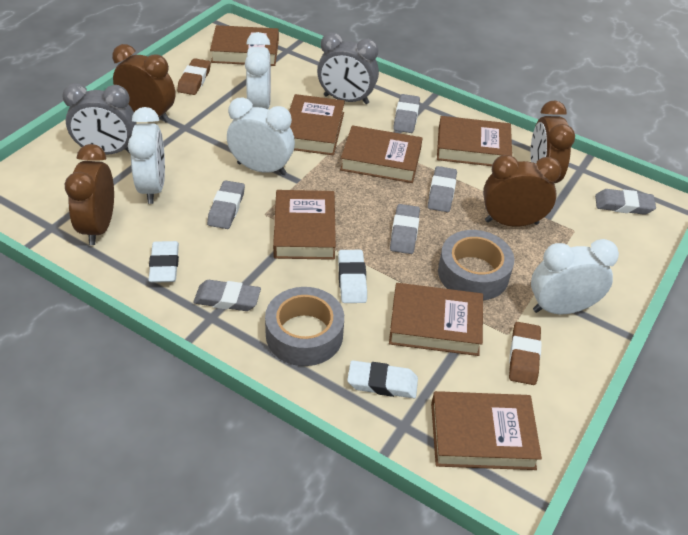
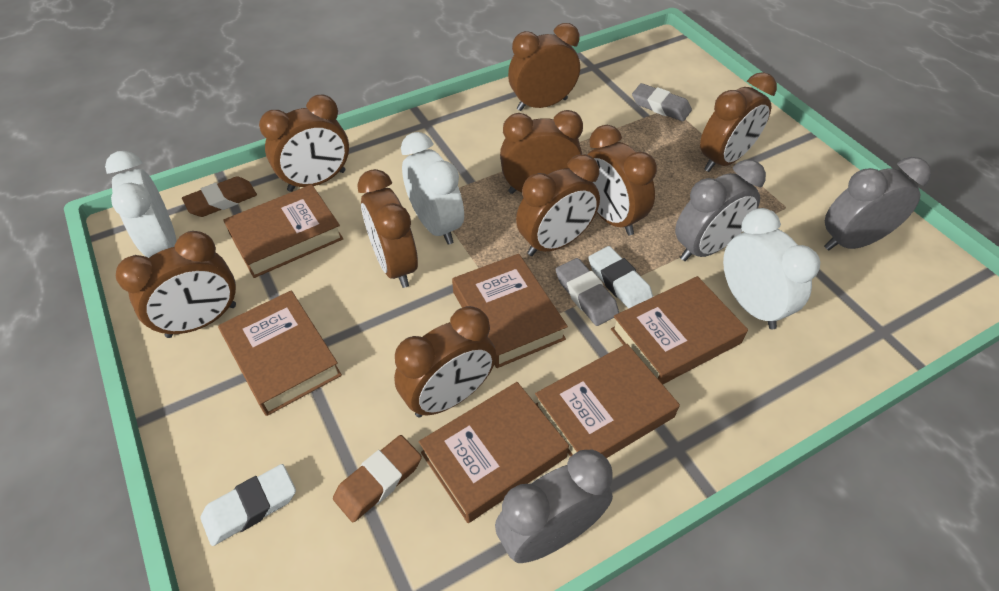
brown book: [210,25,279,66] [273,190,336,260] [289,94,345,155] [340,125,423,183] [389,283,483,356] [431,391,542,470] [437,116,512,166] = 7 -> [218,290,342,416] [223,184,343,278] [419,382,569,523] [452,254,568,368] [535,344,680,458] [611,276,748,384] = 6
brown clock: [65,144,114,245] [112,44,176,122] [483,155,561,227] [530,100,575,183] = 4 -> [116,231,236,338] [259,95,349,192] [357,169,418,288] [394,306,496,418] [500,110,583,194] [508,23,580,111] [516,154,600,256] [587,125,657,235] [700,72,777,172] = 9
grey clock: [62,83,137,154] [317,32,379,104] = 2 -> [495,450,613,563] [675,160,766,261] [824,157,932,250] = 3
grey eraser: [193,280,261,311] [207,180,245,229] [390,204,420,254] [393,94,420,133] [428,166,457,212] [595,189,656,215] = 6 -> [556,258,619,326] [632,83,692,121] = 2
grey tape: [265,287,344,366] [438,230,514,300] = 2 -> none = 0
white clock: [128,107,165,204] [227,97,295,175] [245,32,271,109] [531,239,619,314] = 4 -> [105,151,177,258] [401,132,464,245] [723,208,820,329] = 3
white eraser: [148,241,179,283] [338,250,367,303] [347,360,418,398] = 3 -> [200,464,296,546] [588,246,653,309] = 2

